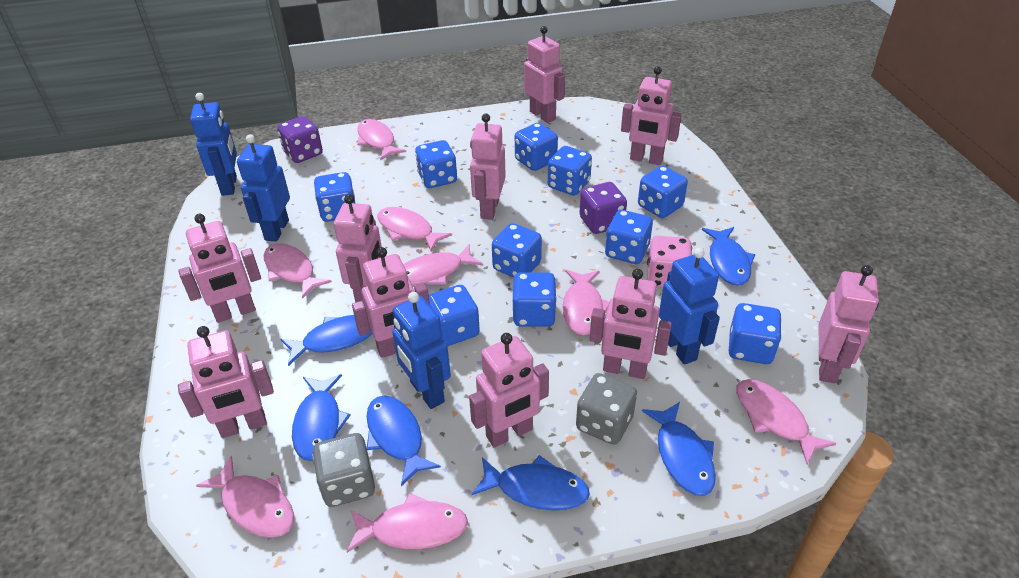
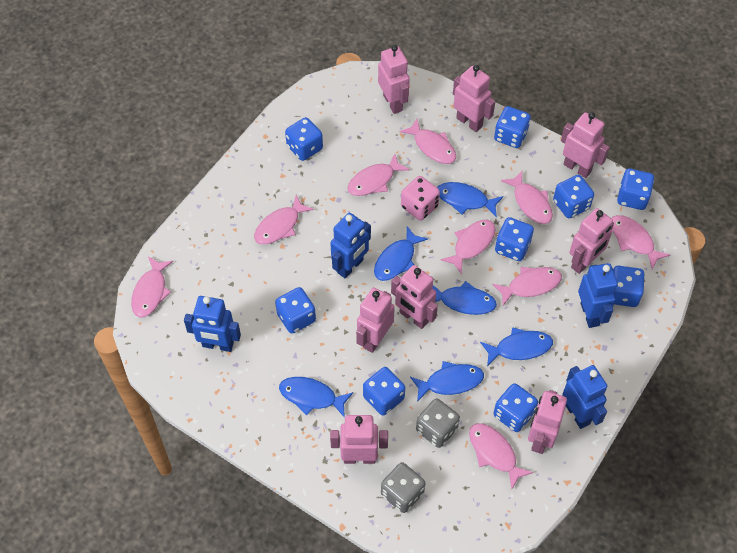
blue dice: [314,172,355,222] [415,140,457,188] [429,285,480,346] [492,223,542,277] [512,272,557,327] [515,123,558,171] [548,146,592,195] [605,210,653,264] [638,166,688,218] [729,303,782,364] = 10 -> [275,287,316,333] [285,117,323,161] [363,367,405,415] [493,383,538,432] [494,106,531,148] [495,217,534,261] [553,175,594,218] [613,266,645,307] [617,168,654,210] = 9
pink fish: [196,456,294,538] [263,244,332,299] [346,493,468,553] [357,119,406,161] [378,207,452,252] [403,244,483,285] [563,270,609,336] [736,379,837,465] = 8 -> [131,256,173,318] [254,195,314,244] [347,153,410,196] [400,119,456,164] [441,220,495,274] [469,423,533,490] [492,267,562,306] [501,171,553,224] [611,215,670,269] = 9
pink robot: [178,214,261,323] [178,326,274,438] [334,194,382,302] [352,247,430,358] [469,333,549,448] [470,113,506,220] [524,26,565,123] [589,269,672,379] [621,66,682,165] [818,265,879,383] = 10 -> [330,415,388,464] [356,287,395,353] [378,45,410,114] [391,265,438,329] [453,65,495,132] [528,390,567,454] [561,112,610,178] [570,208,614,274] = 8
purple dice: [277,116,323,163] [579,182,627,234] = 2 -> none = 0

